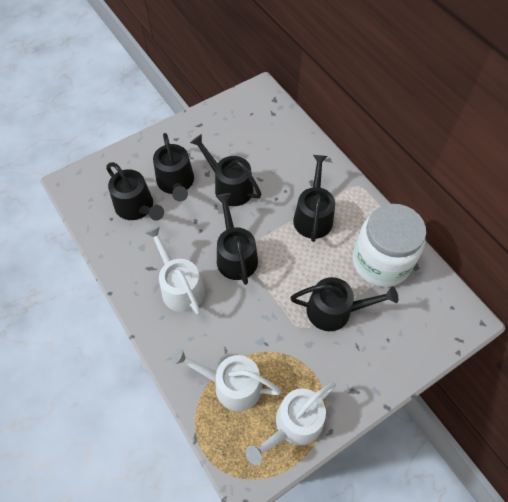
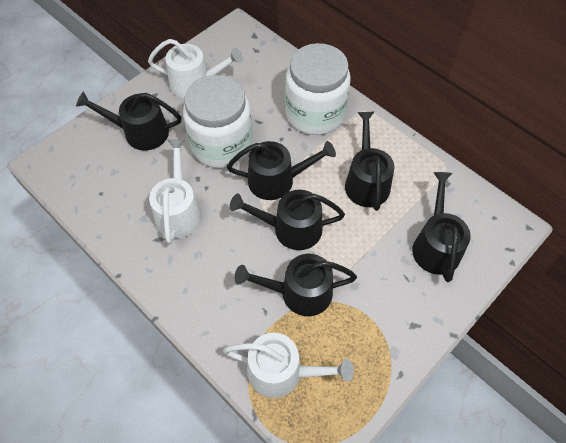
white jar: [353,204,426,287] = 1 -> [183,75,253,168] [285,43,351,135] = 2

